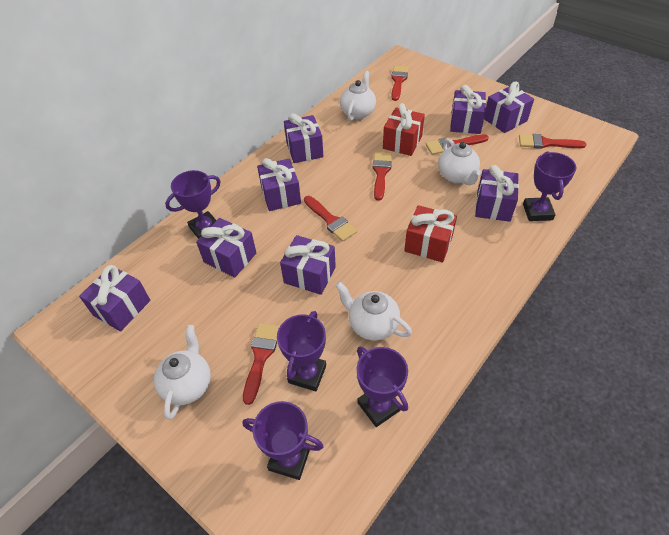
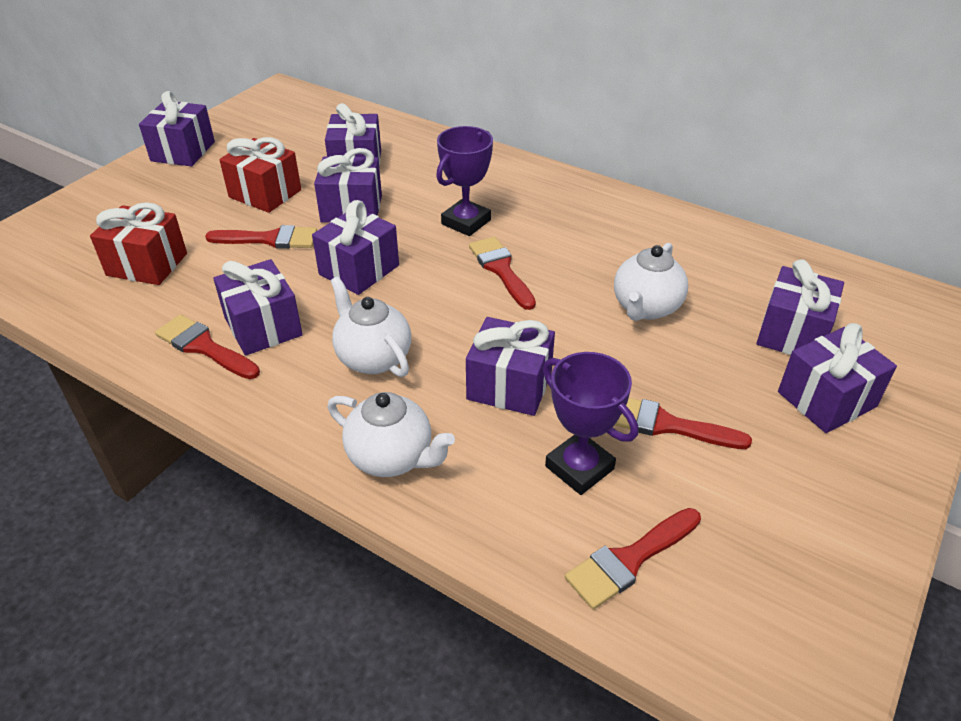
purple trophy: [165,170,221,239] [242,401,324,480] [277,311,326,391] [356,347,408,427] [523,151,576,221] = 5 -> [436,126,493,236] [543,352,638,495] = 2
red brush: [243,323,280,405] [304,196,357,242] [372,152,392,201] [391,66,409,101] [426,134,489,155] [519,134,587,149] = 6 -> [155,314,260,379] [205,225,317,249] [469,237,536,310] [565,508,701,609] [615,398,752,449] = 5
white teapot: [154,325,211,420] [335,282,412,340] [340,71,376,121] [438,138,482,185] = 4 -> [328,392,455,477] [330,276,411,377] [614,243,688,321] = 3

